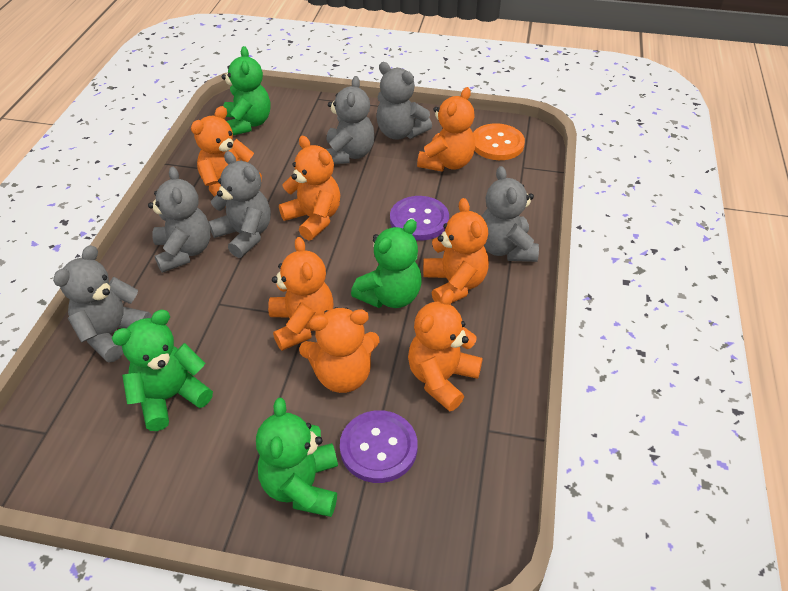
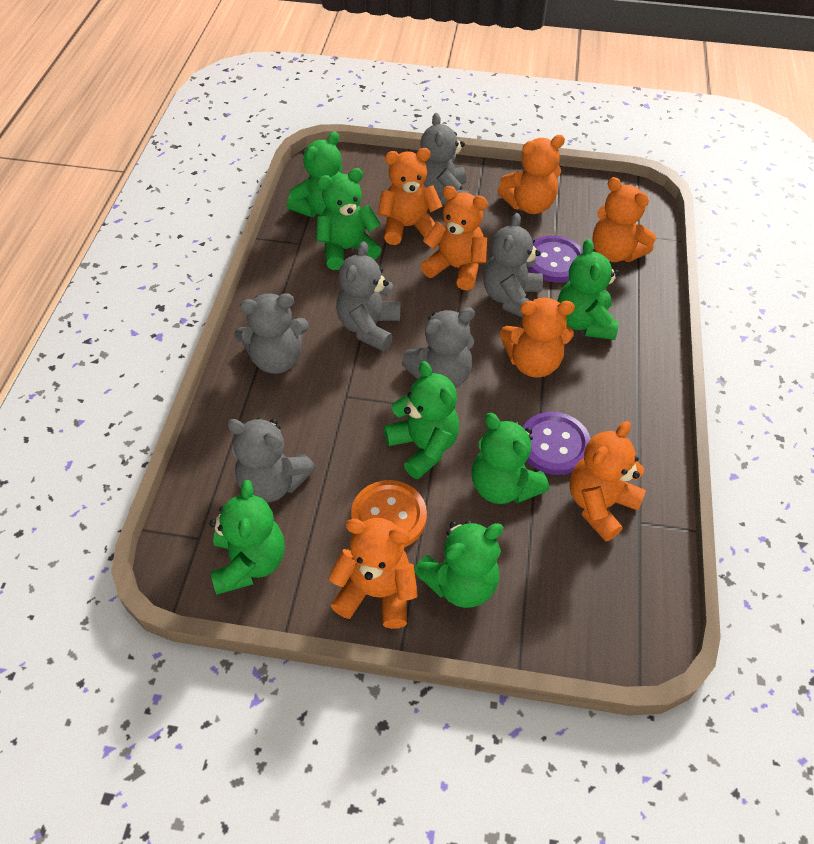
green teddy bear: [112,310,213,431] [222,46,270,135] [256,398,338,517] [351,219,422,308] = 4 -> [209,480,285,594] [287,132,343,217] [316,168,381,270] [384,361,459,479] [414,521,503,608] [472,413,549,504] [558,239,619,340] = 7

